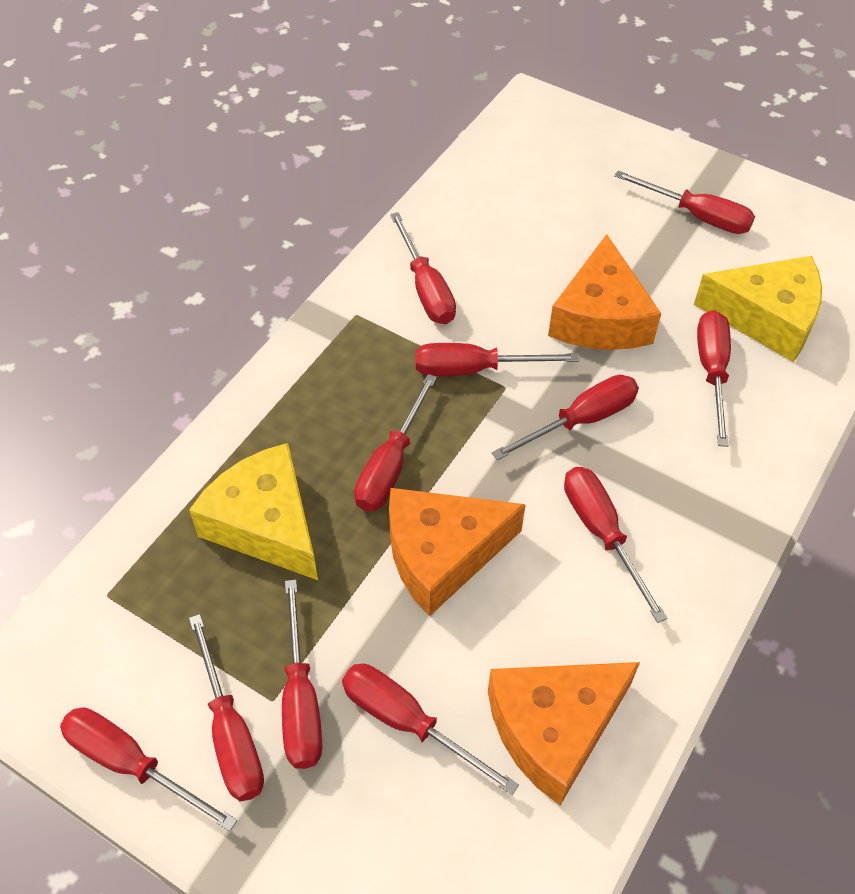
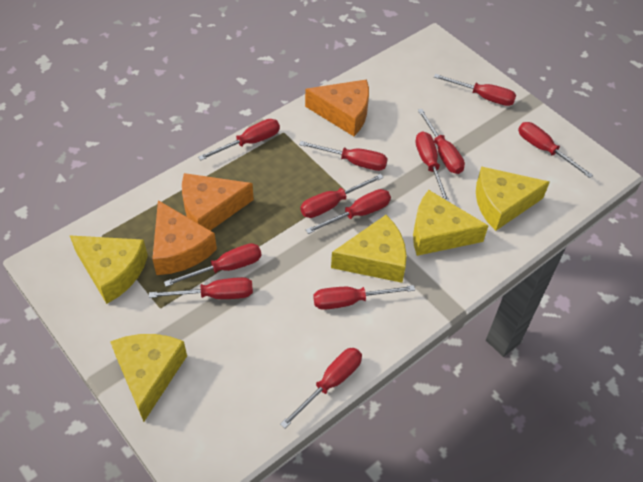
red screwdriver: [60,707,237,832] [189,614,264,802] [282,579,322,769] [342,664,519,795] [354,374,437,511] [390,212,456,324] [416,343,579,376] [492,375,639,460] [564,467,668,623] [614,171,755,234] [697,310,731,447] = 11 -> [149,277,253,299] [164,243,261,287] [198,119,280,160] [280,348,362,428] [299,141,388,171] [300,174,384,218] [306,189,391,234] [313,285,415,310] [416,131,450,202] [417,109,465,174] [434,74,516,106] [518,122,593,178] = 12
yellow cheese: [189,443,318,580] [694,256,822,362] = 2 -> [69,235,148,304] [110,334,187,422] [331,215,407,283] [413,190,489,256] [476,166,550,231] = 5

